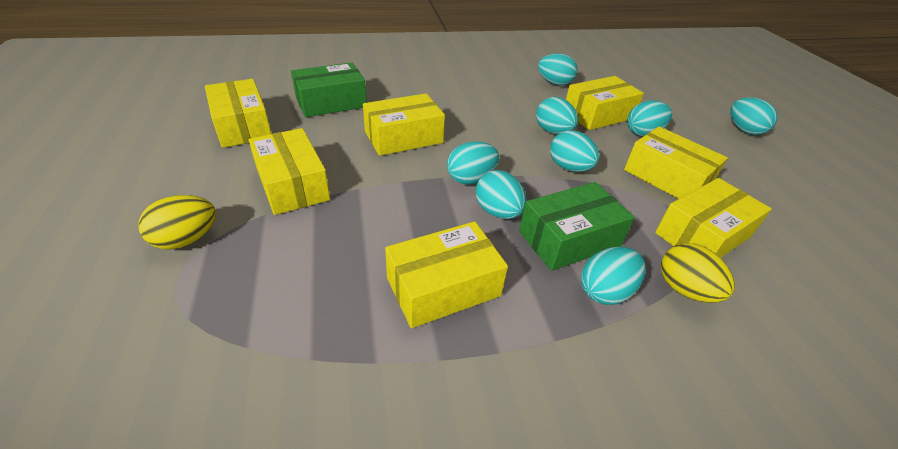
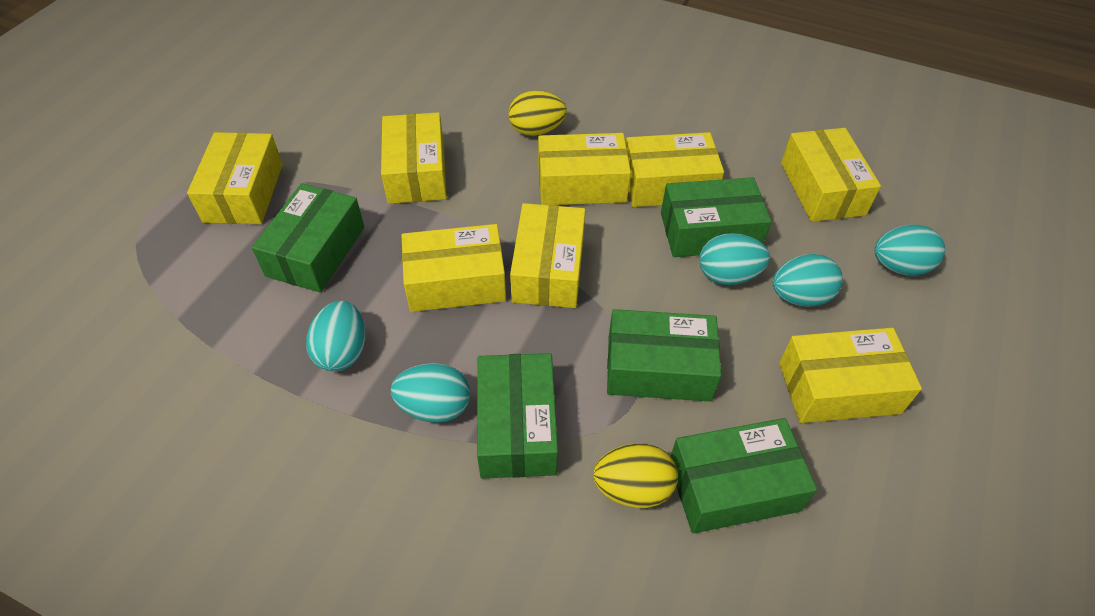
green box: [291,62,367,117] [519,182,635,271] = 2 -> [252,183,364,293] [477,353,558,479] [607,309,721,402] [661,177,771,257] [670,418,817,534] = 5
turquoise egg: [447,141,499,185] [476,170,527,219] [536,97,578,134] [538,53,578,85] [550,130,599,172] [581,247,646,305] [627,100,672,137] [730,97,778,135] = 8 -> [306,301,365,371] [391,363,470,423] [699,233,770,285] [773,254,843,307] [874,225,945,276] = 5
yellow box: [205,79,272,148] [248,128,330,215] [363,93,445,156] [385,221,508,328] [566,76,644,130] [624,127,728,199] [655,178,772,258] = 7 -> [187,132,283,224] [381,112,447,204] [402,224,506,312] [510,203,586,308] [538,133,631,205] [626,132,724,207] [779,328,922,423] [781,128,881,222] = 8

